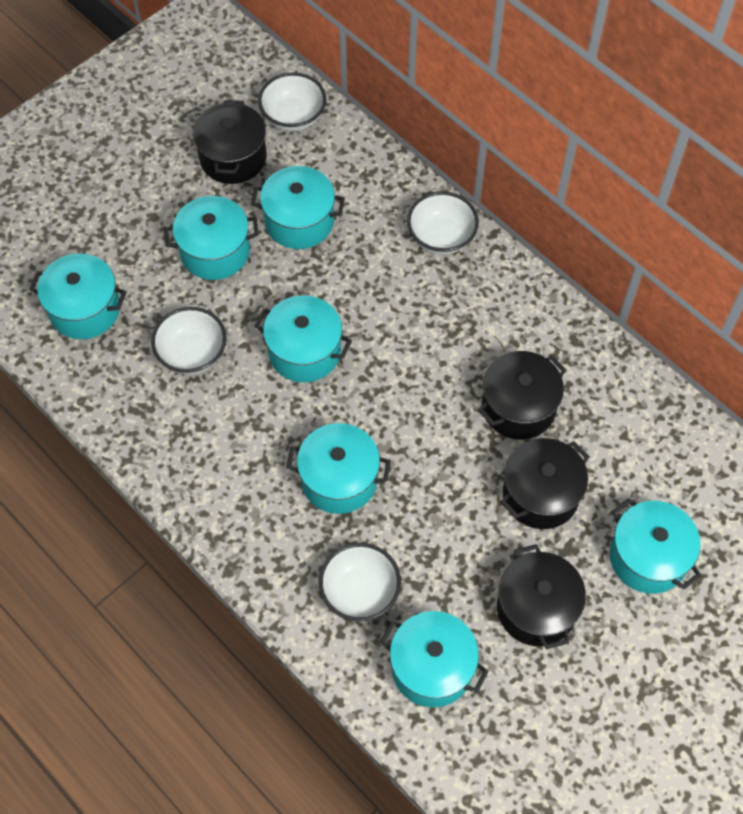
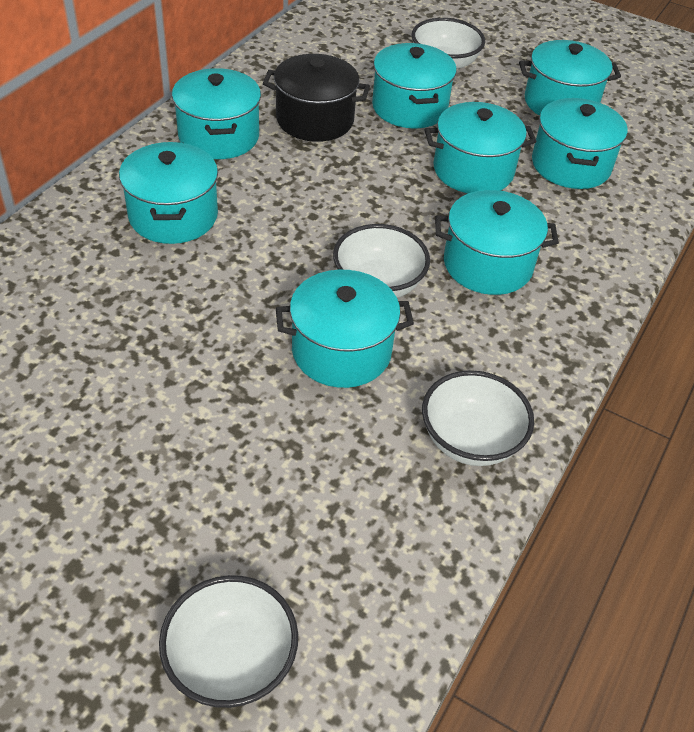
black pot: [193,100,267,184] [478,351,567,439] [497,544,586,649] [500,438,590,529] = 4 -> [263,54,370,142] = 1
turquoise pot: [29,254,127,339] [164,196,259,280] [251,166,345,249] [255,295,352,382] [286,423,391,514] [380,611,488,707] [610,498,702,594] = 7 -> [119,142,218,244] [172,68,261,159] [276,270,414,388] [372,43,457,128] [425,102,537,193] [435,190,559,295] [519,40,621,116] [532,98,628,189] = 8

